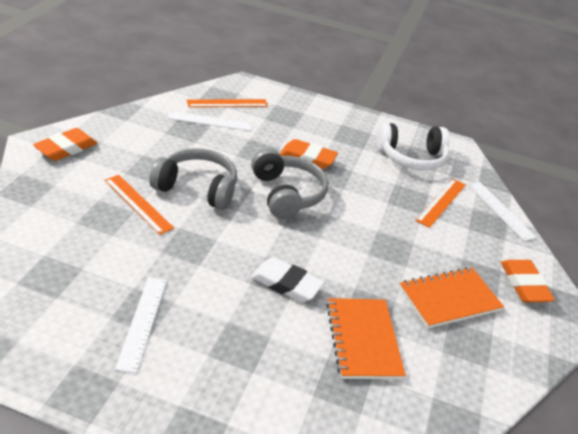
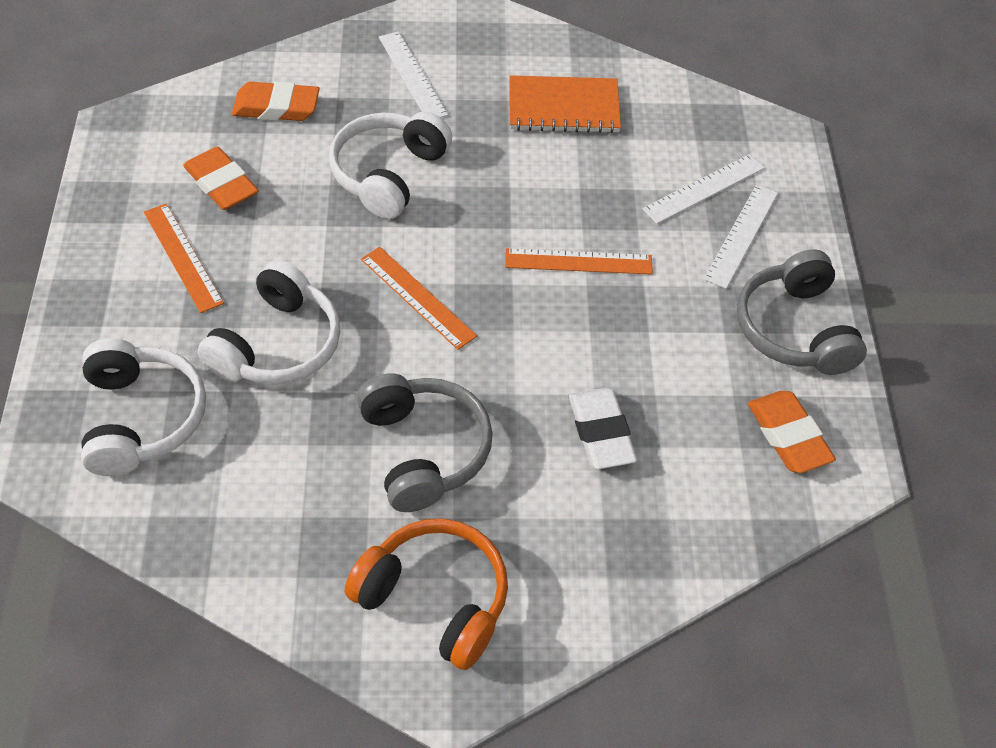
orange headphones: none = 0 -> [345,518,508,670] = 1
orange notebook: [326,298,406,379] [399,267,504,329] = 2 -> [509,75,621,133] = 1
white headphones: [376,122,449,171] = 1 -> [81,338,206,476] [198,260,340,385] [329,111,452,219] = 3

